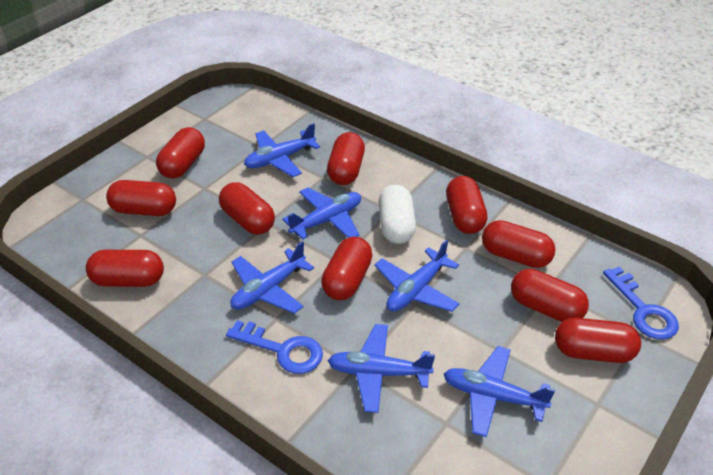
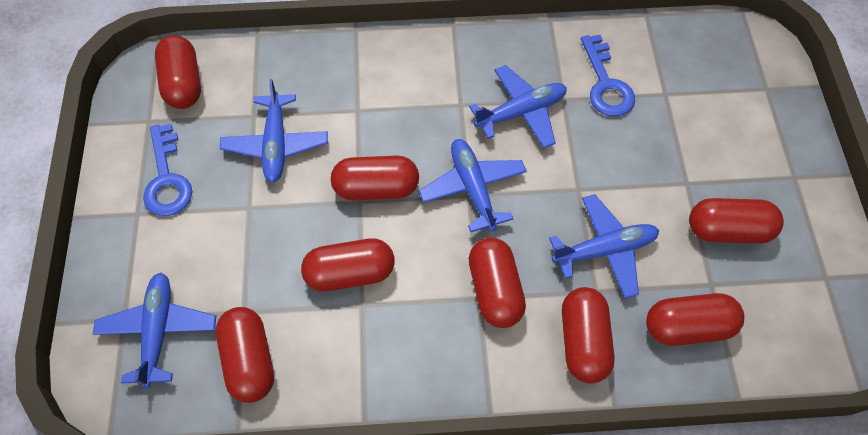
blue plane: [230,241,314,314] [244,123,320,177] [283,188,361,240] [328,324,435,413] [375,239,460,312] [444,346,555,437] = 6 -> [93,273,216,388] [220,79,328,183] [419,139,527,232] [469,65,567,148] [549,194,659,298] = 5
red capsule: [86,250,164,287] [106,180,176,216] [156,127,205,179] [219,182,275,235] [321,237,373,300] [327,132,365,185] [446,176,488,234] [482,220,555,268] [511,269,589,322] [555,318,641,363] = 10 -> [155,35,201,109] [216,307,274,403] [301,238,395,292] [331,156,419,200] [469,238,526,328] [562,287,615,384] [646,293,744,346] [689,198,784,244] = 8
white capsule: [379,185,416,244] = 1 -> none = 0

